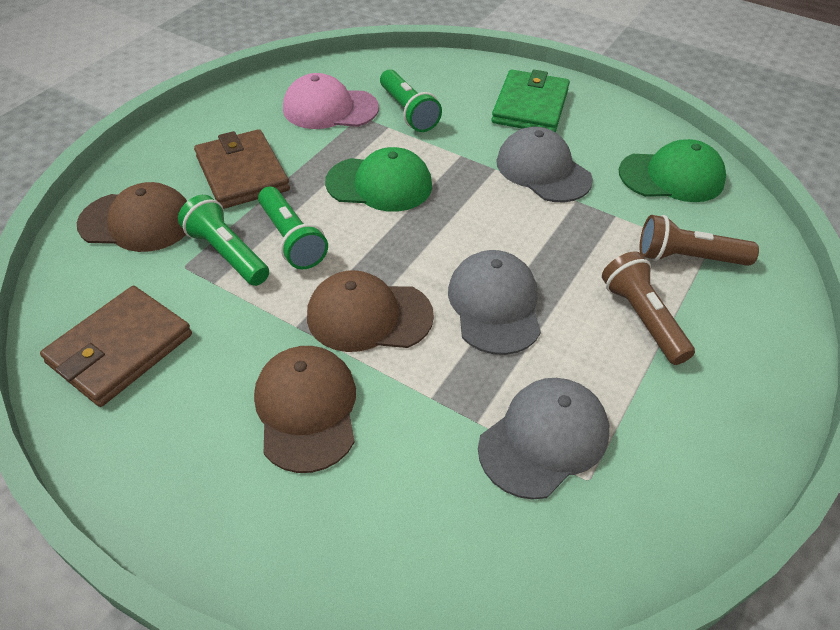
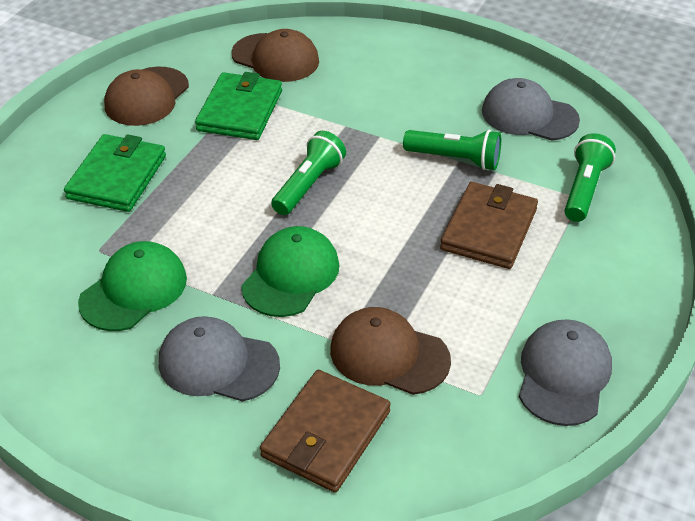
brown flashlight: [602,251,695,365] [639,215,759,266] = 2 -> none = 0
green wallet: [491,69,570,132] = 1 -> [64,134,166,212] [195,72,282,140] = 2
pink cap: [283,73,379,129] = 1 -> none = 0

